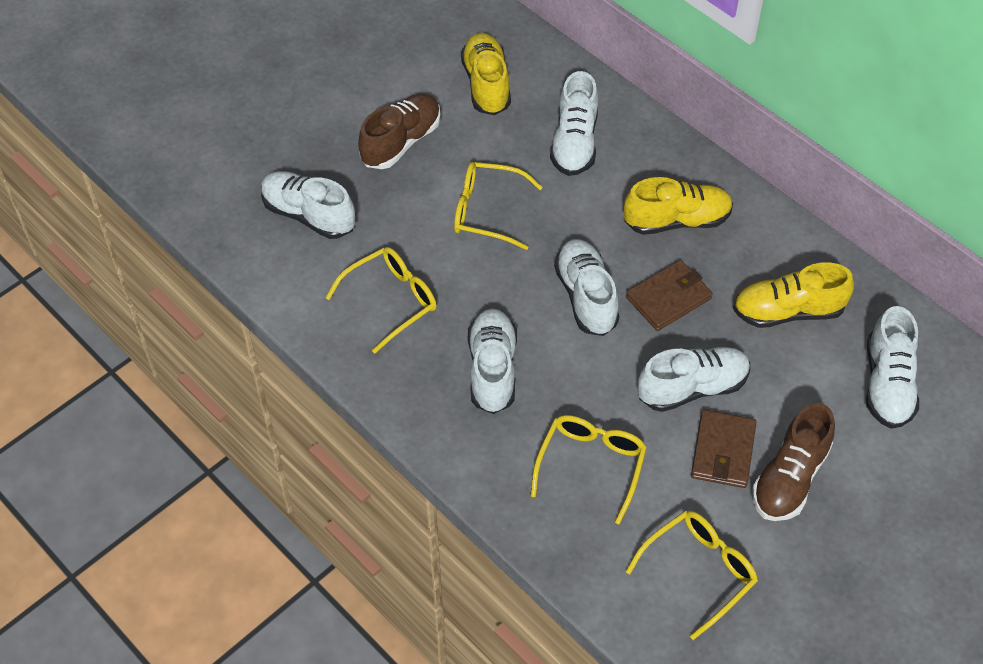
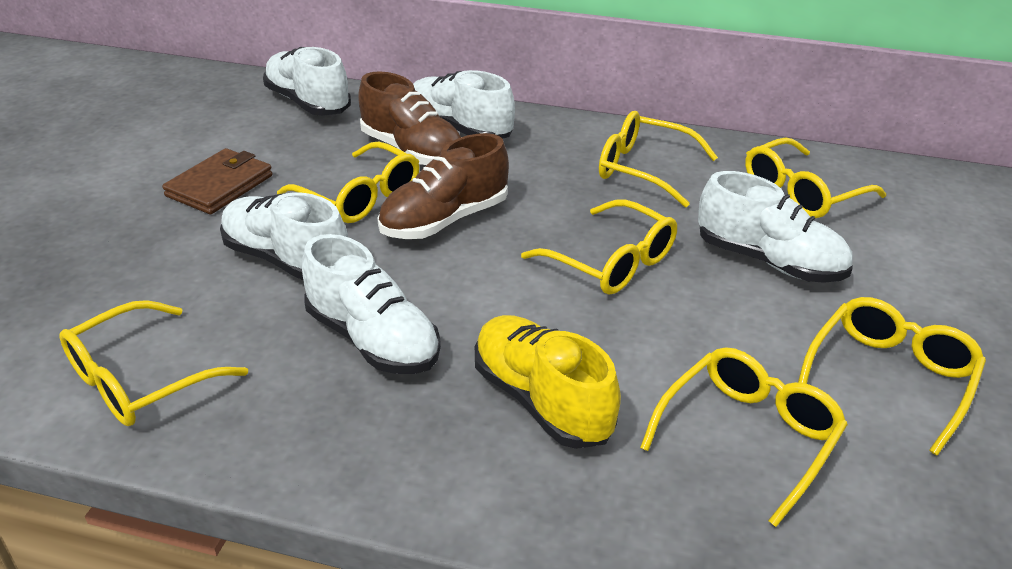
brown wallet: [626,260,713,331] [691,410,756,488] = 2 -> [162,148,272,214] = 1
white shoe: [261,171,355,239] [468,309,517,414] [550,71,598,176] [554,239,619,336] [638,347,750,412] [866,306,919,429] = 6 -> [220,192,348,280] [263,47,351,116] [302,234,441,374] [413,70,515,139] [698,171,853,283] = 5
yellow glasses: [326,247,437,354] [454,162,543,250] [531,415,647,524] [626,511,758,640] = 4 -> [59,300,248,426] [277,142,419,223] [521,200,677,295] [599,111,718,208] [640,347,848,527] [745,138,886,218] [798,297,986,456] = 7
yellow shoe: [461,33,511,115] [624,177,733,235] [733,262,854,328] = 3 -> [475,315,621,449] = 1

